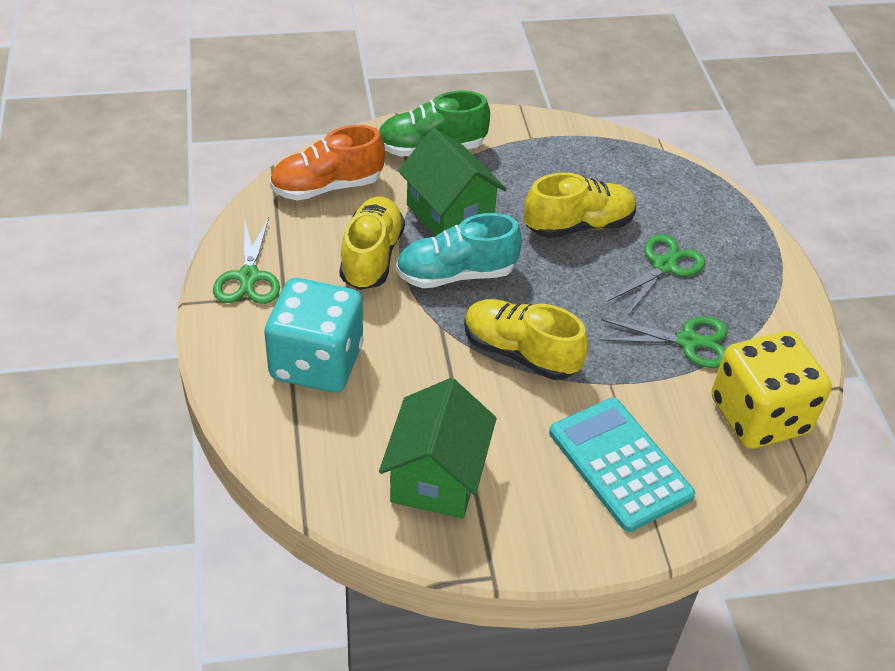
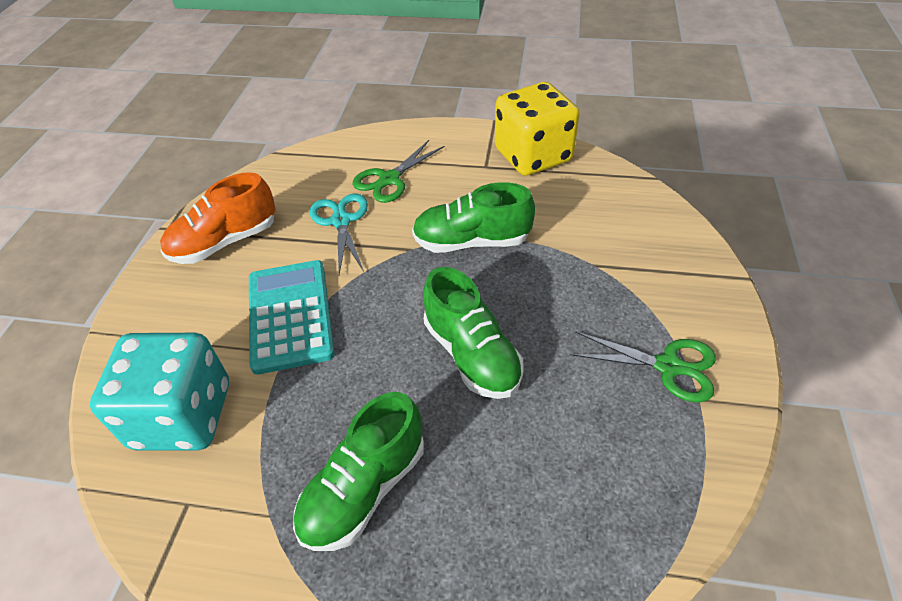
green house: [379,378,497,519] [398,128,507,236] = 2 -> none = 0
green scissors: [213,217,280,304] [601,316,728,368] [608,234,706,314] = 3 -> [352,140,445,203] [570,331,716,402] = 2
green shoe: [379,90,490,157] = 1 -> [293,392,424,551] [412,182,535,253] [423,267,524,399] = 3
turquoise scissors: none = 0 -> [310,193,368,274] = 1
turquoise shoe: [396,213,522,288] = 1 -> none = 0
yellow shoe: [340,196,405,290] [464,299,588,380] [524,173,636,238] = 3 -> none = 0

